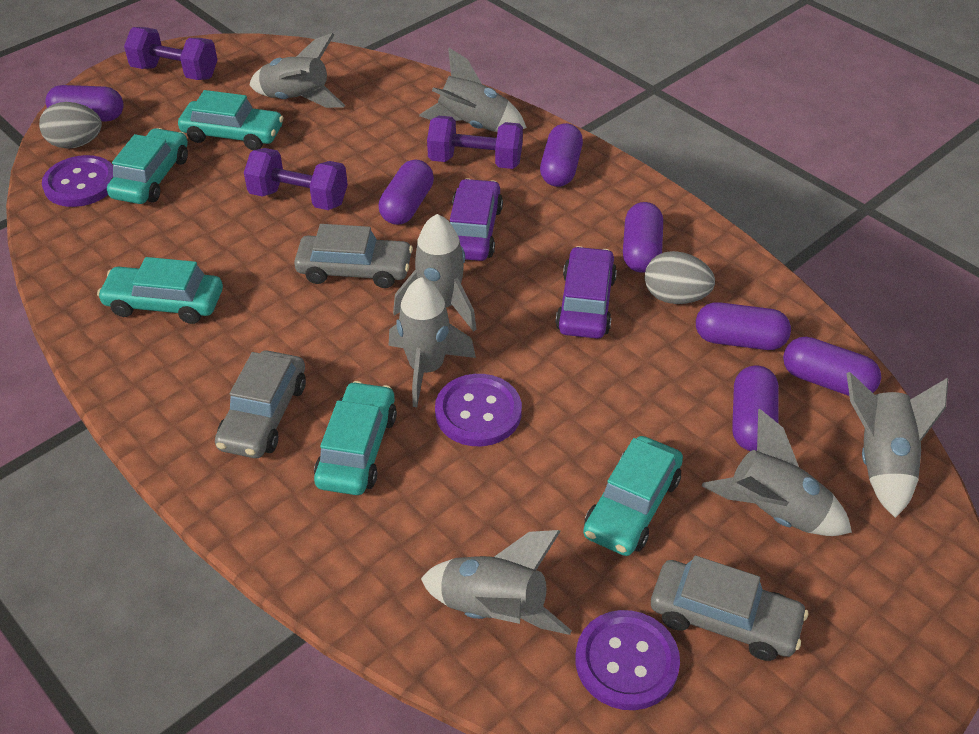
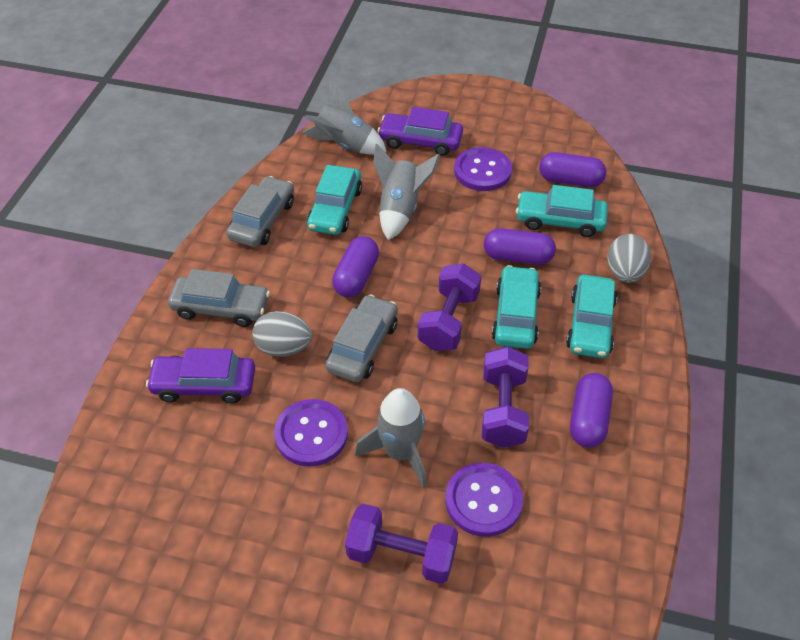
grey rocket: [250,33,346,108] [389,277,476,407] [393,214,477,332] [419,48,527,132] [421,530,572,635] [702,409,852,536] [846,372,948,518] = 7 -> [302,80,387,155] [355,388,427,488] [373,143,440,240] = 3
purple capsule: [46,85,124,121] [379,159,434,225] [540,123,583,187] [623,202,663,273] [696,302,791,350] [732,365,779,451] [783,337,881,396] = 7 -> [332,236,379,297] [484,228,556,265] [539,152,606,187] [570,373,613,448] = 4
turquoise car: [97,257,223,324] [107,128,188,204] [178,90,284,150] [314,381,397,495] [583,436,683,556] = 5 -> [307,165,362,235] [492,265,541,349] [516,185,608,237] [566,274,617,358] = 4

